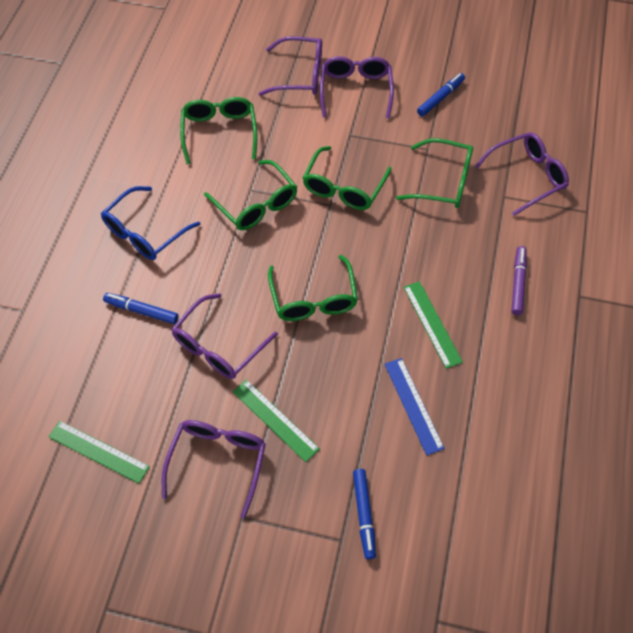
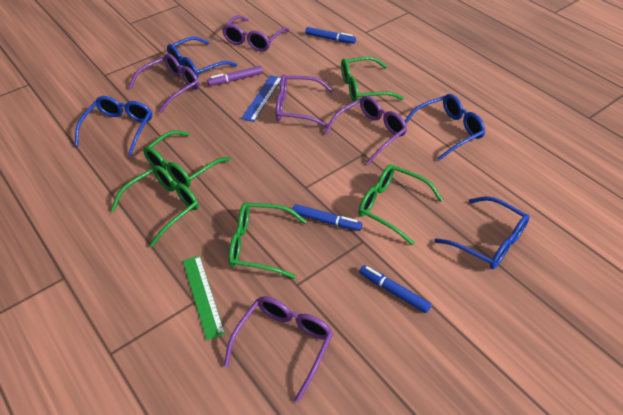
blue glasses: [101,186,200,260] = 1 -> [75,96,152,156] [167,37,237,78] [405,94,485,161] [434,196,530,269] = 4
green ruler: [48,421,150,483] [233,379,320,462] [403,281,463,369] = 3 -> [183,255,225,340] = 1

